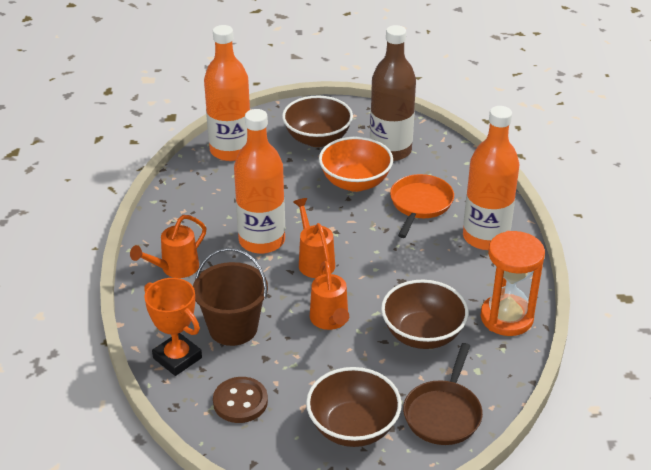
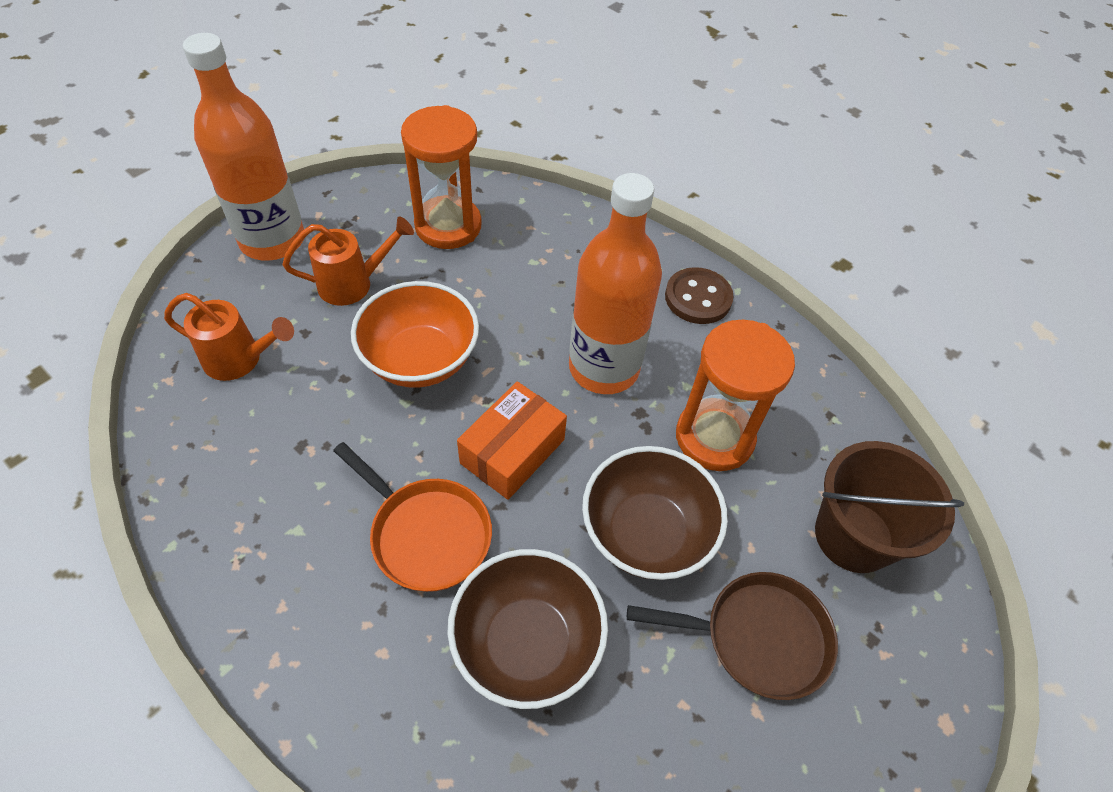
brown bottle: [370,25,416,161] = 1 -> none = 0
brown bowl: [282,95,353,147] [306,367,402,447] [381,280,469,349] = 3 -> [448,549,608,709] [582,446,728,580] = 2
orange bottle: [204,25,250,161] [234,109,285,254] [463,106,519,250] = 3 -> [183,33,304,261] [569,173,662,394] = 2
orange box: none = 0 -> [457,382,567,500] = 1
orange hourglass: [480,231,545,336] = 1 -> [401,105,482,249] [676,320,795,471] = 2
orange trophy: [144,278,202,376] = 1 -> none = 0
orange watering can: [130,215,206,278] [293,198,335,278] [310,261,349,330] = 3 -> [164,293,294,381] [283,217,414,306] = 2

